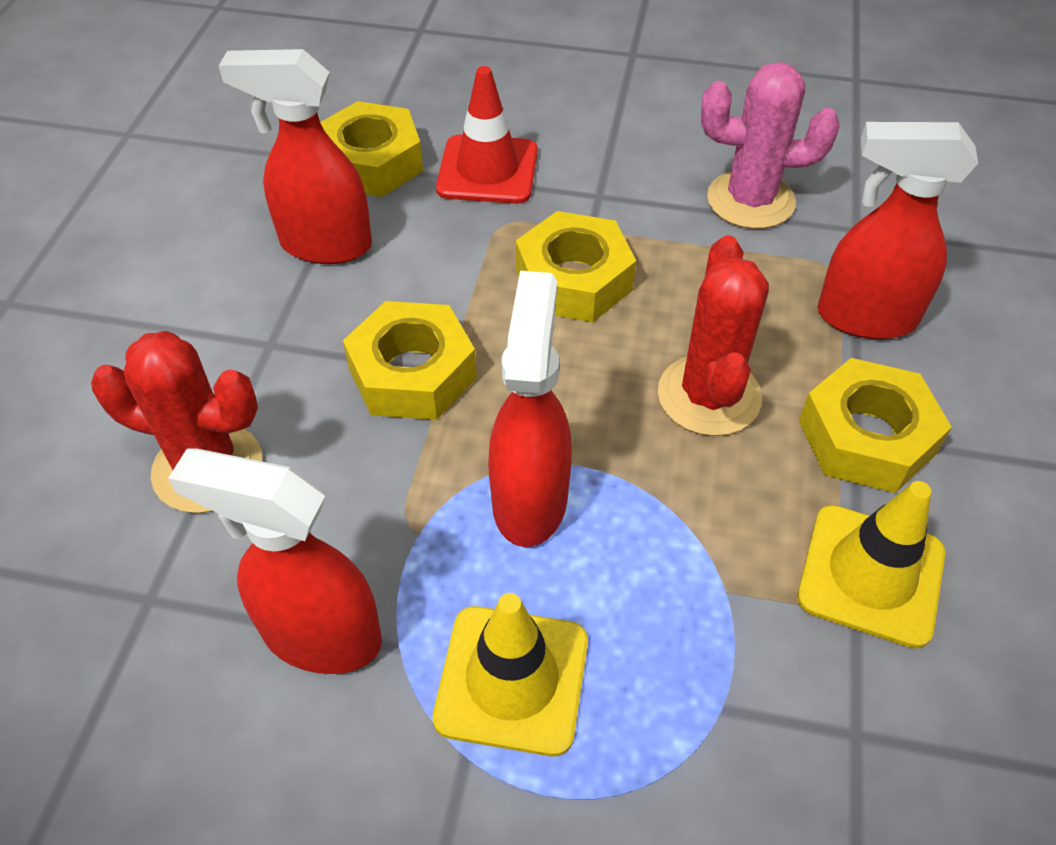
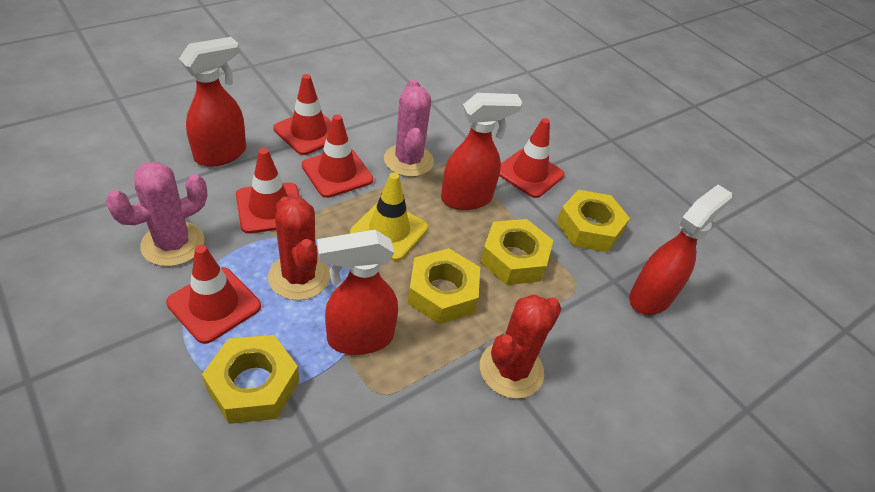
pink cactus: [701,62,840,229] = 1 -> [105,162,207,266] [384,79,434,177] = 2
red traffic cone: [436,66,538,204] = 1 -> [166,245,261,344] [236,148,300,233] [273,74,332,155] [302,114,373,198] [499,118,564,198] = 5
yellow traffic cone: [433,593,588,757] [797,481,945,649] = 2 -> [350,173,428,261] = 1

